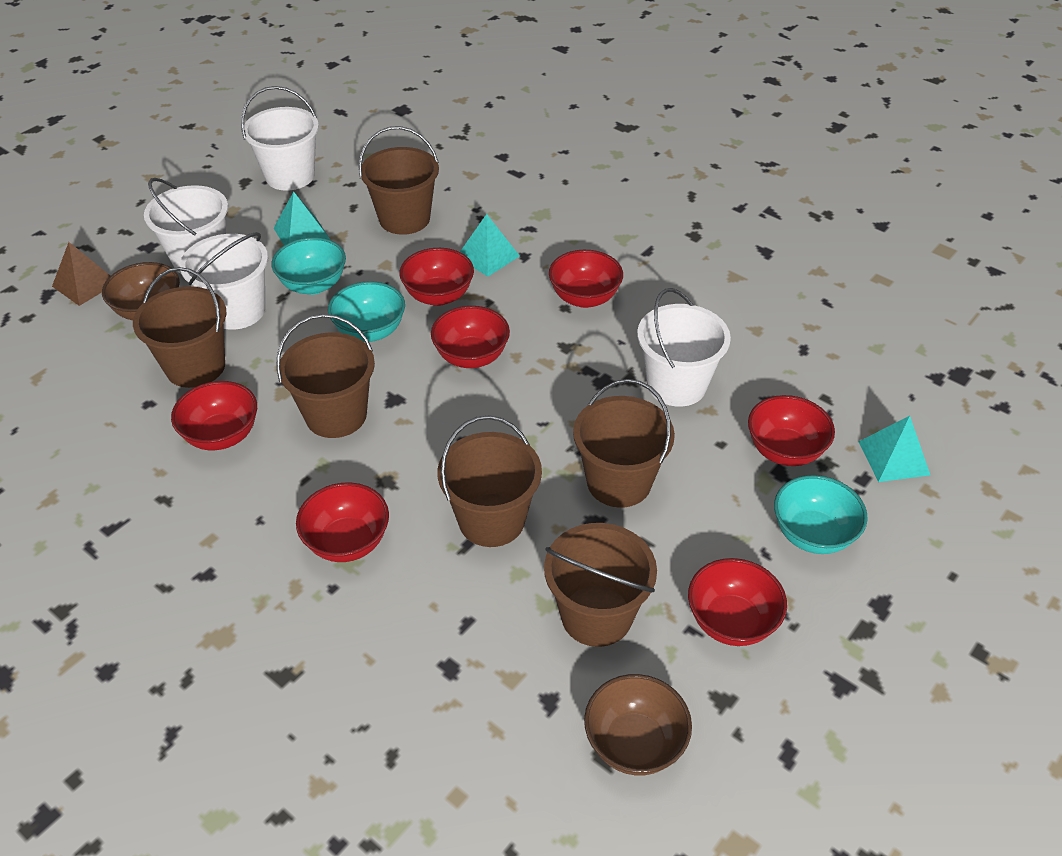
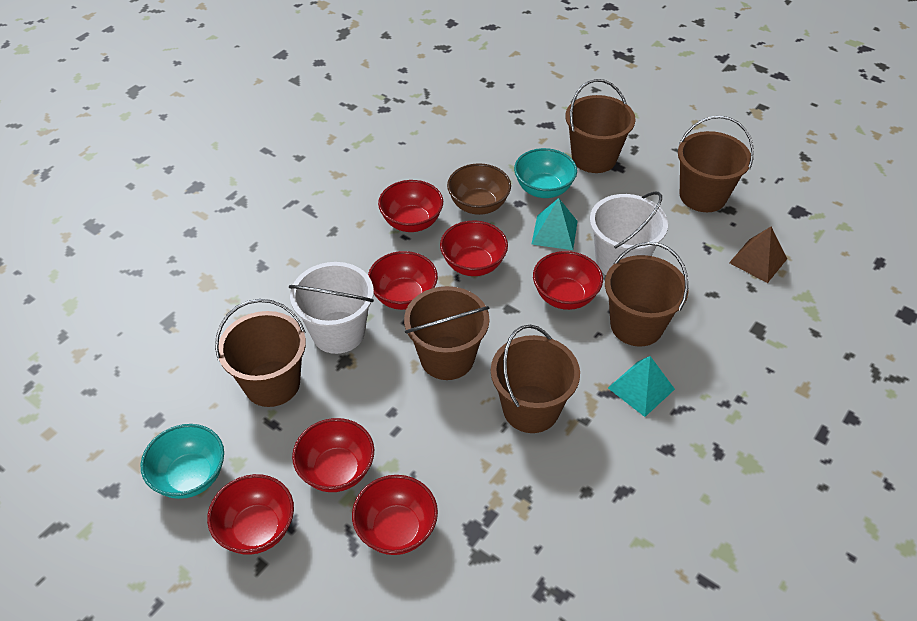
brown bowl: [102,262,180,320] [584,674,692,776] = 2 -> [447,163,511,215] = 1
turquoise bowl: [271,237,346,295] [328,281,405,342] [774,475,868,554] = 3 -> [140,424,224,499] [514,148,577,198] = 2
turquoise pyramid: [274,192,330,245] [460,214,520,277] [859,416,930,482] = 3 -> [531,198,578,250] [608,356,675,417] = 2
white bucket: [144,178,228,274] [180,232,268,330] [241,86,319,191] [637,288,731,407] = 4 -> [289,262,374,354] [590,192,668,275] = 2

